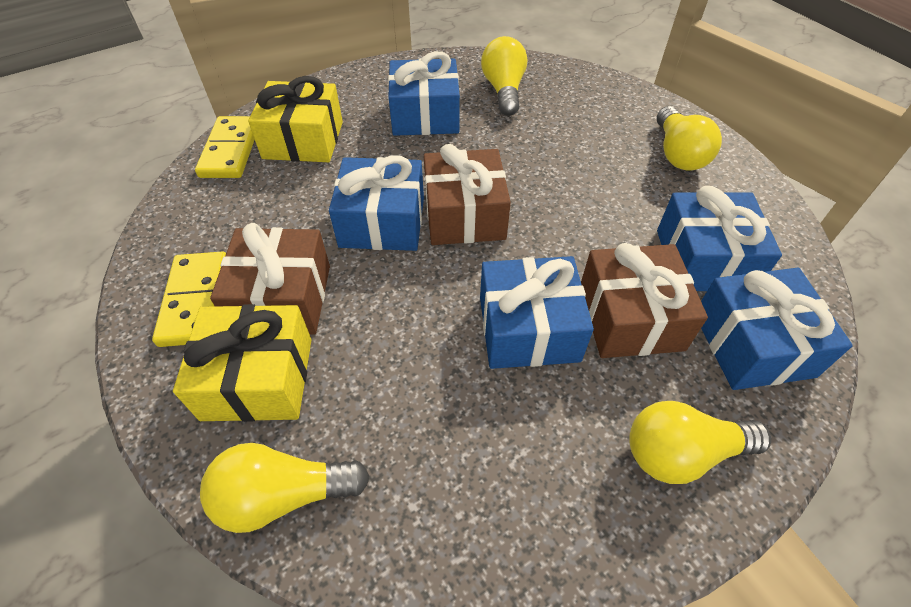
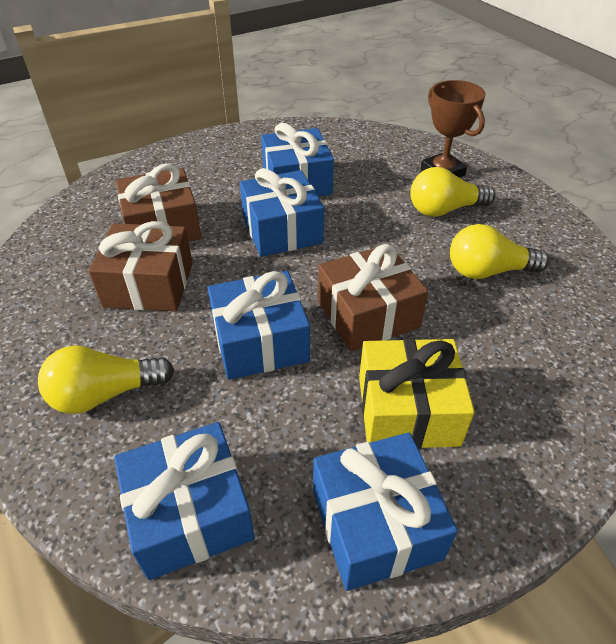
brown trophy: none = 0 -> [420,80,485,178] = 1
yellow domino: [152,252,226,347] [195,116,255,178] = 2 -> none = 0
yellow gift: [173,304,312,422] [248,76,343,162] = 2 -> [359,338,475,449] = 1
yellow light bulb: [200,443,370,533] [481,36,527,116] [629,401,771,484] [657,106,722,171] = 4 -> [38,345,174,414] [410,167,495,217] [450,224,549,279] = 3

